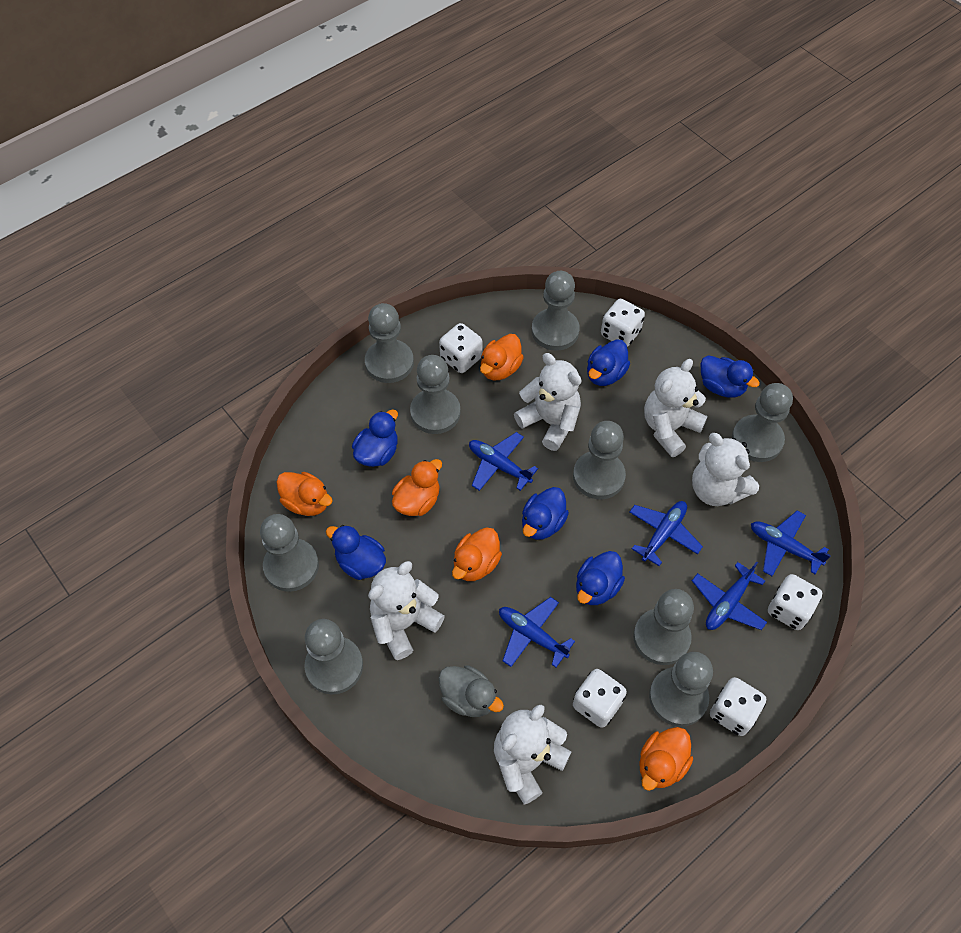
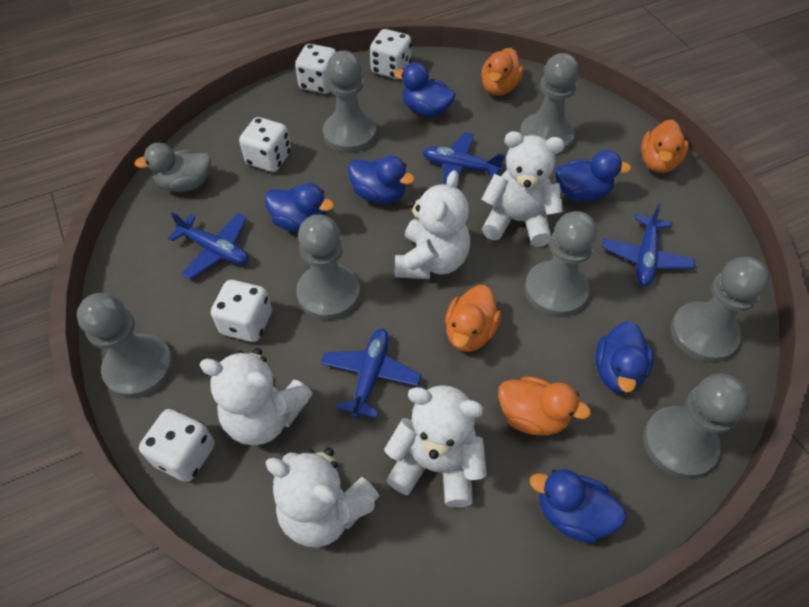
blue plane: [469,432,538,491] [499,597,575,667] [630,501,703,566] [692,561,767,630] [751,511,831,576] = 5 -> [168,212,249,279] [321,329,421,419] [423,132,505,185] [602,203,695,286] = 4
grey pawn: [260,514,319,592] [305,619,363,695] [365,303,414,383] [410,355,461,434] [532,271,580,351] [573,421,626,499] [633,589,694,665] [649,652,713,727] [732,383,793,462] = 9 -> [77,293,174,398] [296,214,360,320] [323,51,376,153] [520,53,579,155] [525,211,597,317] [643,374,749,479] [670,257,769,363] = 7
orange duck: [277,472,333,516] [392,459,442,516] [452,527,502,581] [480,334,524,380] [639,727,693,791] = 5 -> [445,285,501,352] [481,48,524,96] [498,376,591,435] [641,120,689,173] = 4

